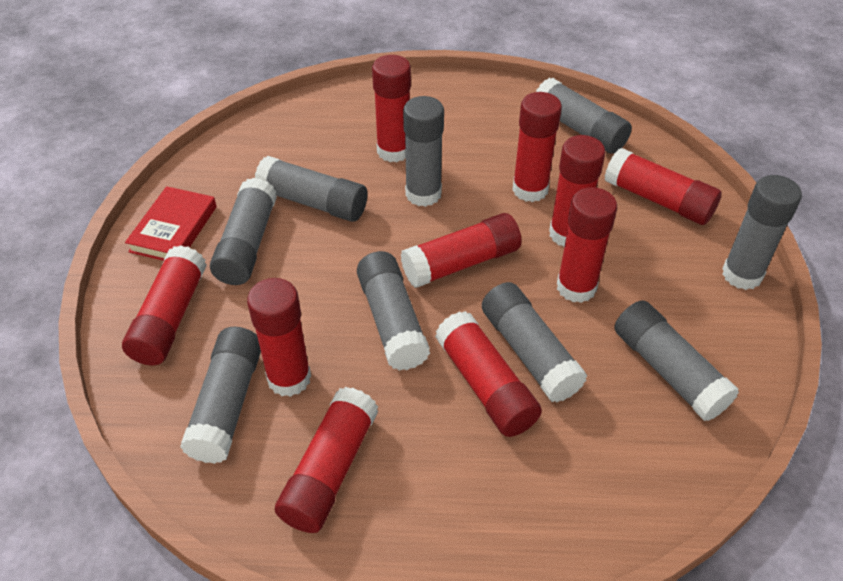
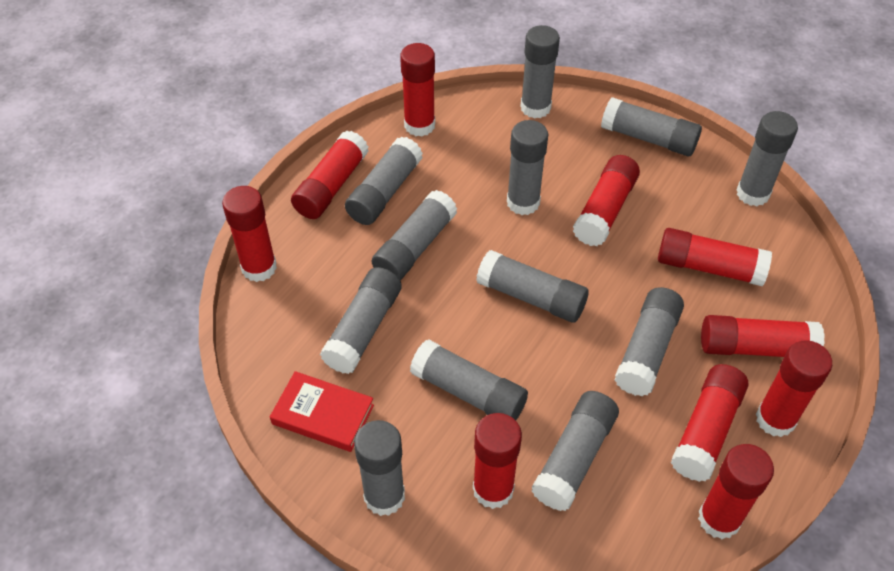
grey glue stick: [180,327,261,464] [210,178,277,285] [255,156,368,222] [357,251,430,371] [403,96,444,207] [482,282,588,403] [536,78,632,154] [614,300,739,421] [722,175,802,290] = 9 -> [320,267,402,374] [345,136,423,225] [354,420,405,516] [372,190,457,280] [410,340,528,421] [476,250,589,323] [507,120,548,215] [520,25,560,119] [531,391,619,511] [601,97,702,156] [615,287,684,396] [737,111,798,206] = 12

